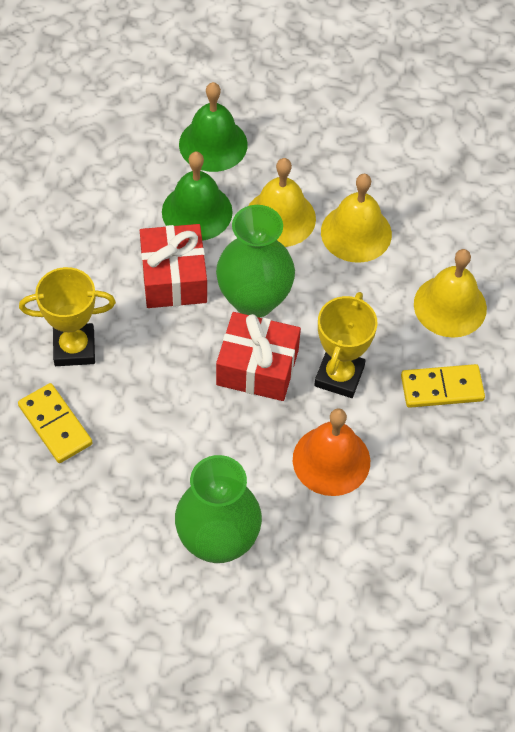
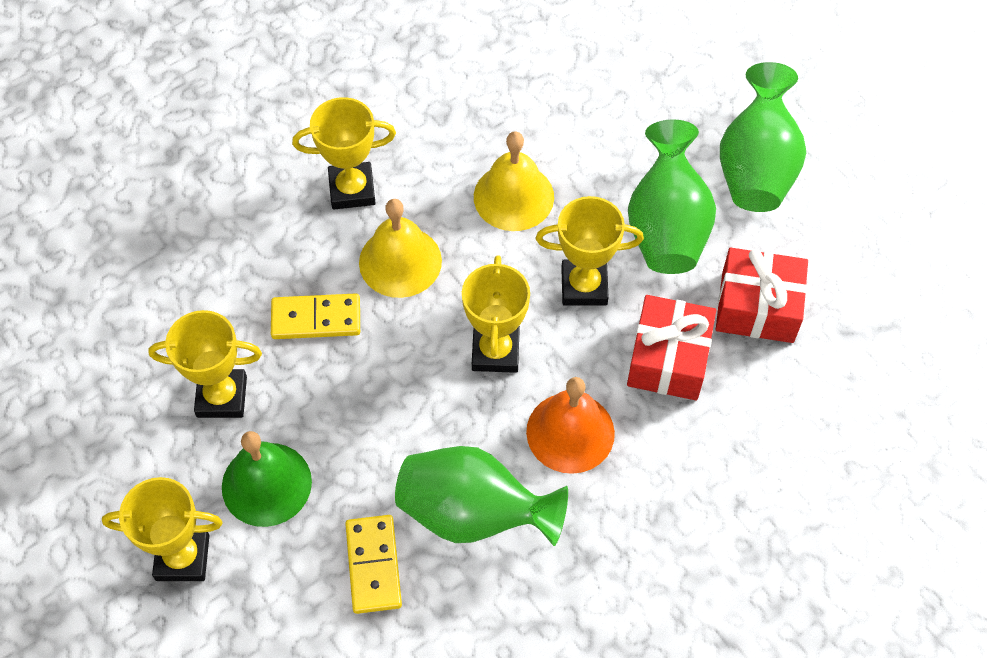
green bell: [162,152,233,241] [179,82,248,172] = 2 -> [222,431,312,527] = 1
green vase: [175,455,262,563] [216,205,295,318] = 2 -> [395,446,568,546] [628,120,716,274] [720,62,806,212] = 3
yellow bell: [249,158,316,247] [321,174,392,263] [414,249,487,338] = 3 -> [359,199,442,298] [474,131,554,231] = 2
yellow trophy: [19,267,116,366] [314,292,378,398] = 2 -> [102,477,223,581] [148,310,262,418] [292,97,396,210] [462,255,530,373] [536,196,644,305] = 5

